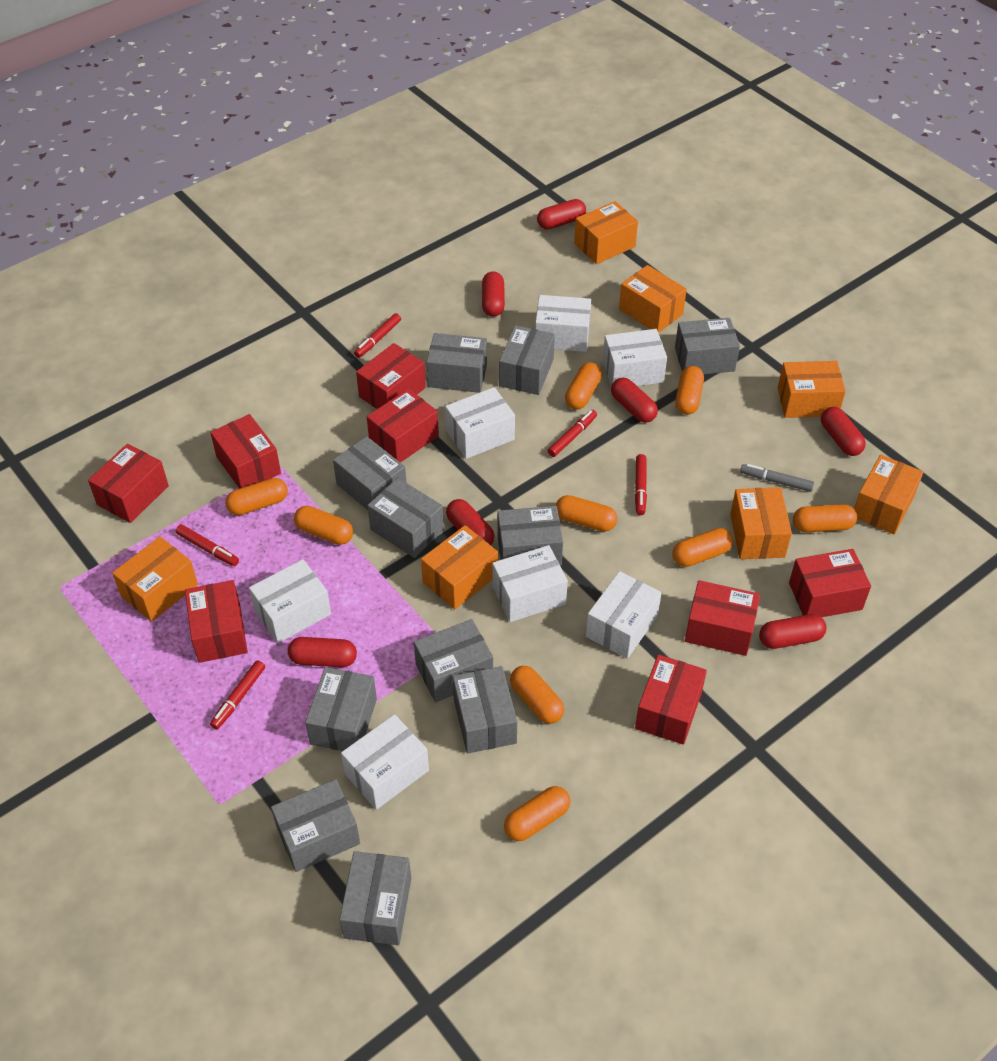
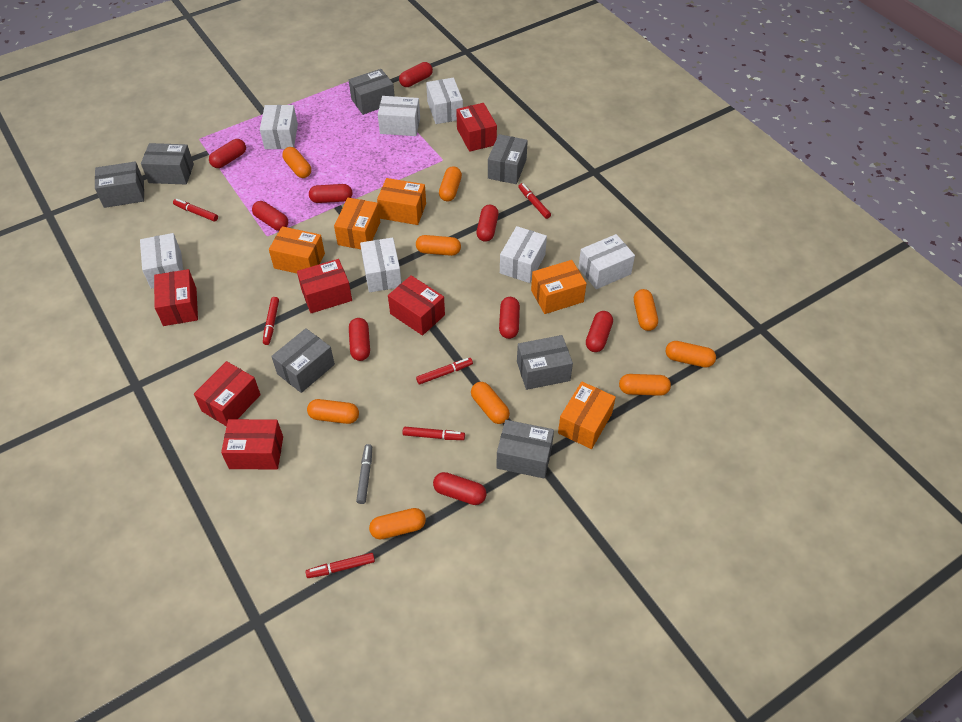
grey box: [271,779,360,872] [305,667,377,751] [333,436,406,510] [339,851,411,945] [367,478,444,558] [414,619,493,702] [427,333,487,393] [452,666,517,753] [497,506,563,566] [499,325,555,395] [675,318,740,374] = 11 -> [95,161,144,208] [141,143,194,184] [271,328,335,393] [349,69,395,115] [488,134,528,184] [496,420,554,479] [517,335,573,390] = 7
orange box: [112,536,198,622] [421,525,498,609] [574,201,638,264] [619,265,687,333] [730,487,792,559] [778,361,846,418] [854,455,923,534] = 7 -> [269,226,325,273] [334,198,380,249] [377,178,426,225] [531,260,587,314] [558,382,616,449] = 5
red box: [88,444,169,523] [185,580,248,663] [210,414,281,489] [356,343,426,409] [367,389,439,463] [635,654,707,745] [685,580,760,656] [789,549,871,617] = 8 -> [154,269,198,326] [194,361,261,427] [221,419,283,470] [297,259,352,313] [388,275,445,336] [456,103,497,152] = 6
red capsule: [288,637,357,667] [446,499,494,545] [482,271,505,317] [537,199,586,230] [611,378,658,423] [759,614,826,649] [821,407,866,456] = 7 -> [209,139,246,168] [252,201,288,231] [309,184,353,203] [349,318,370,361] [399,62,433,87] [433,472,487,505] [476,205,499,242] [499,297,520,339] [586,311,613,352] = 9
red marker: [176,525,239,566] [210,660,265,730] [354,313,401,358] [548,410,597,457] [635,454,647,515] = 5 -> [173,199,218,222] [263,297,279,345] [306,553,375,578] [403,427,465,440] [416,358,473,385] [518,183,551,219] = 6

